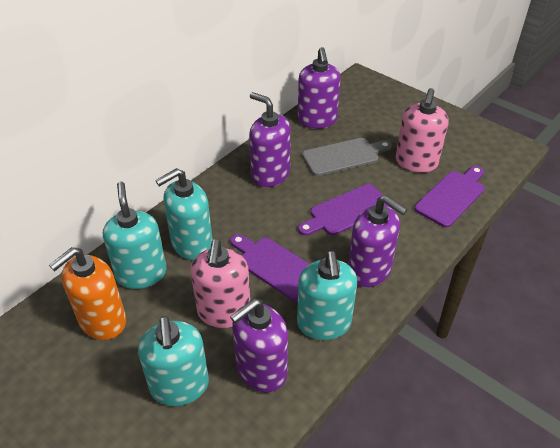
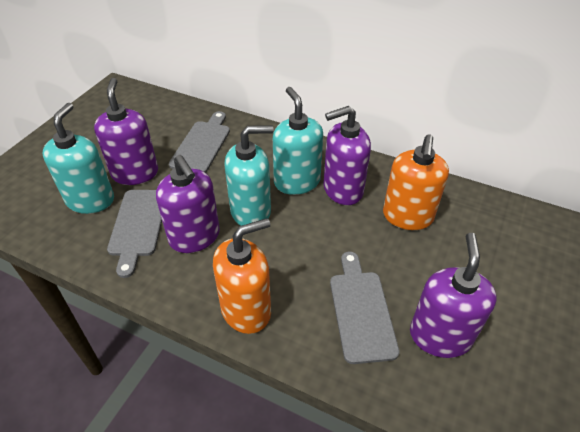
grey cutting board: [302,138,392,176] = 1 -> [107,190,162,278] [169,111,230,173] [330,252,400,364] = 3
orange soap dispenser: [49,247,126,340] = 1 -> [213,218,271,334] [383,134,449,230] = 2
pink soap dispenser: [191,239,250,328] [395,88,448,173] = 2 -> none = 0
purple cutting board: [230,234,309,304] [298,184,391,236] [415,166,485,228] = 3 -> none = 0
turquoise soap dispenser: [103,182,166,289] [138,316,209,406] [155,168,213,260] [297,251,357,340] = 4 -> [42,103,114,214] [224,125,273,226] [273,87,323,195] = 3

